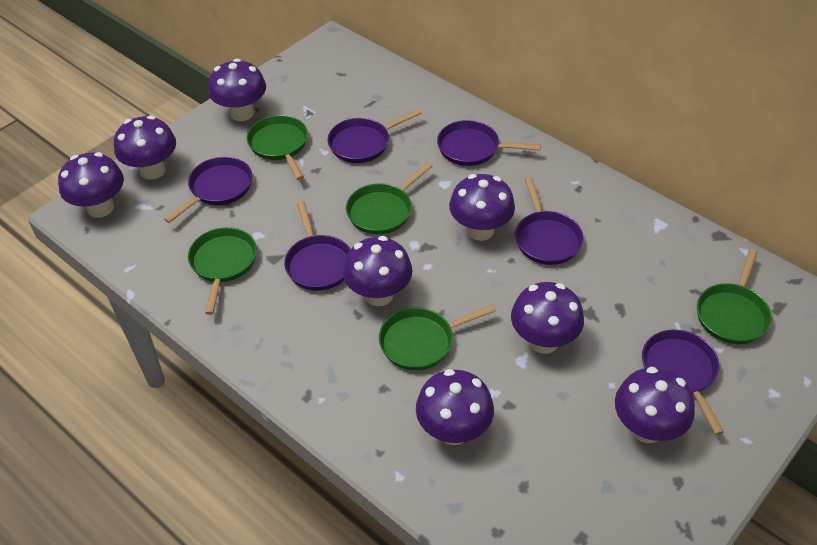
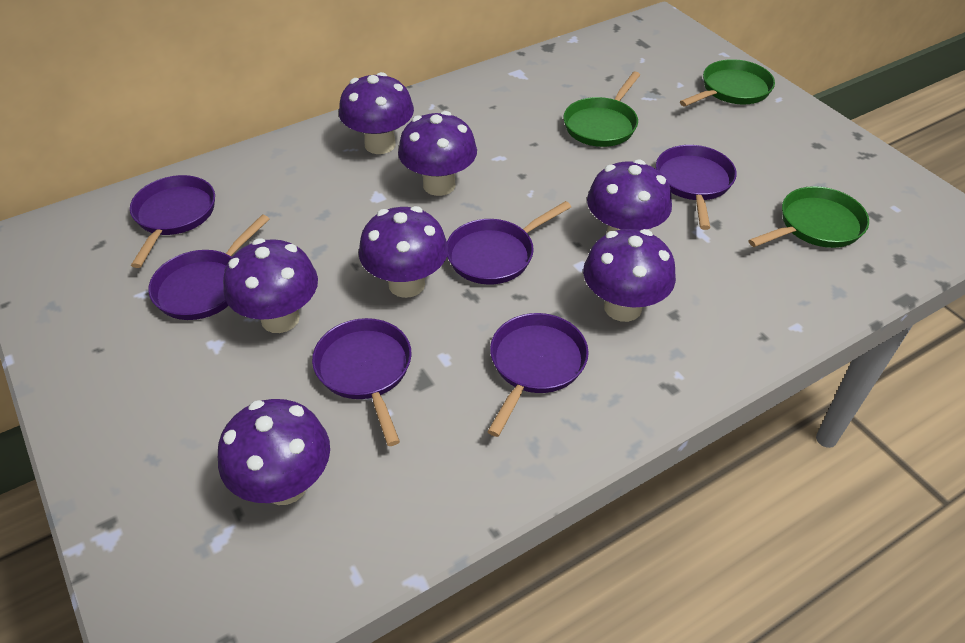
green pan: [188,227,257,315] [247,115,308,180] [346,162,433,234] [379,305,496,370] [697,249,772,344] = 5 -> [563,71,640,147] [680,59,775,107] [748,186,869,248] = 3
purple mushroom: [58,152,124,218] [114,115,176,180] [208,59,266,121] [343,236,412,306] [416,369,494,445] [449,174,515,241] [511,282,584,354] [615,367,695,443] = 8 -> [218,399,330,505] [223,238,318,333] [339,72,414,154] [359,206,448,298] [398,111,477,196] [583,229,676,322] [587,160,672,234] = 7

